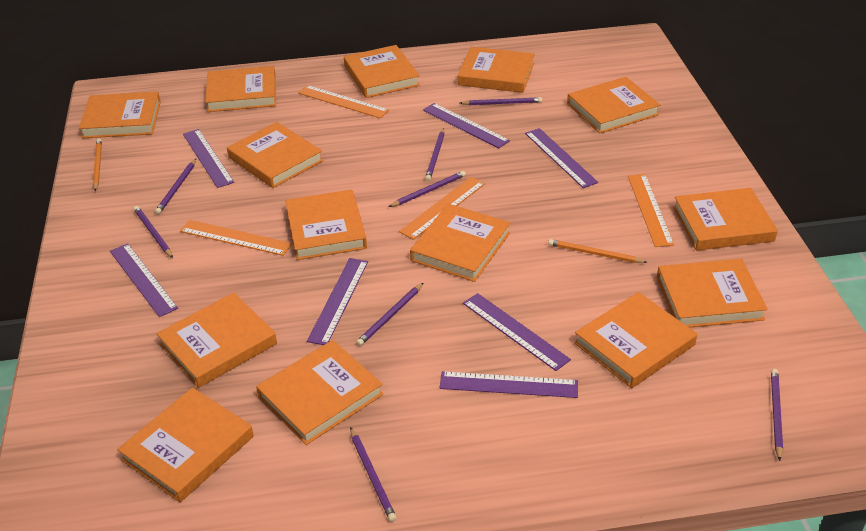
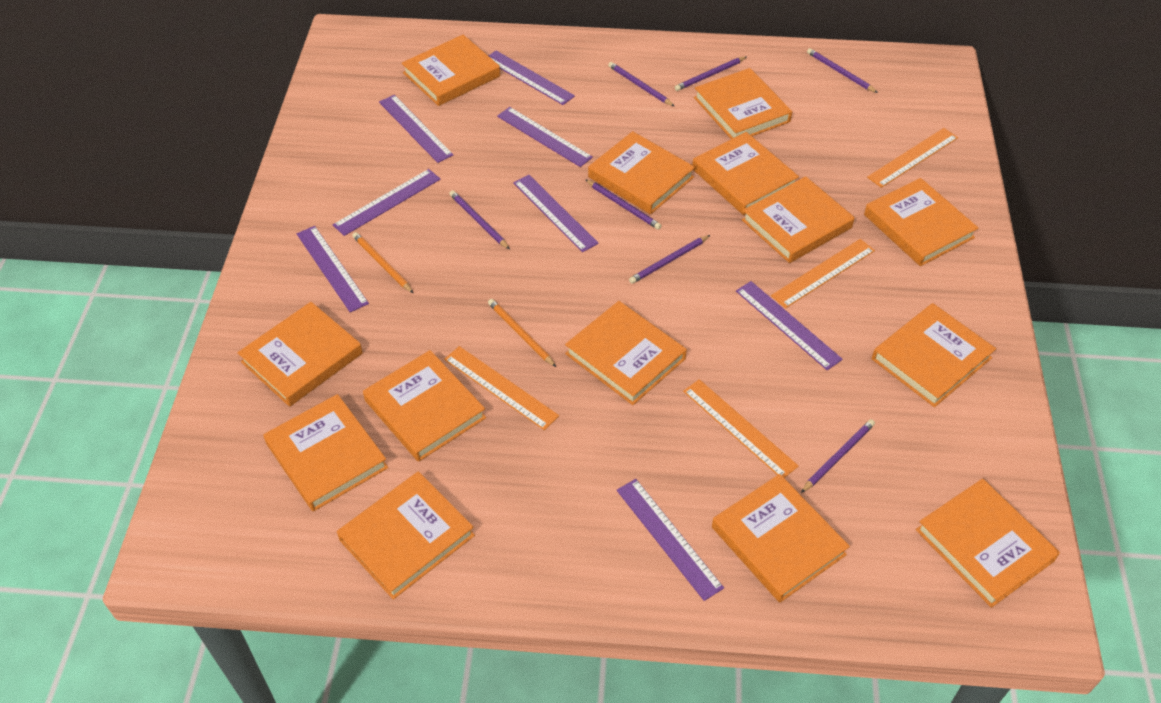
purple pencil: [134,206,173,258] [155,159,196,214] [350,427,397,522] [356,283,423,346] [389,171,466,207] [425,128,445,181] [460,97,542,105] [771,369,783,461] = 8 -> [449,190,510,249] [585,179,661,230] [608,62,674,106] [629,235,710,284] [675,56,747,91] [801,419,875,493] [807,48,878,93] = 7
purple ruler: [110,243,178,317] [183,129,234,188] [307,258,368,345] [423,103,510,148] [439,371,578,398] [463,293,571,371] [525,128,598,188] = 7 -> [297,226,369,312] [333,169,440,236] [379,95,453,163] [488,51,575,105] [497,107,593,167] [513,175,599,252] [617,479,724,601] [736,281,843,370] = 8

